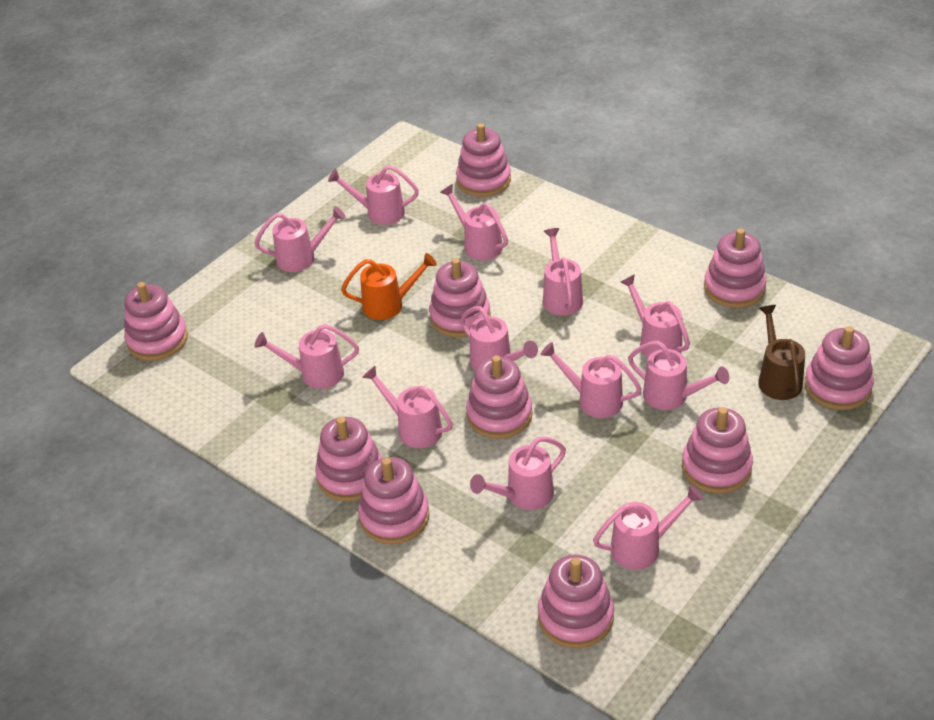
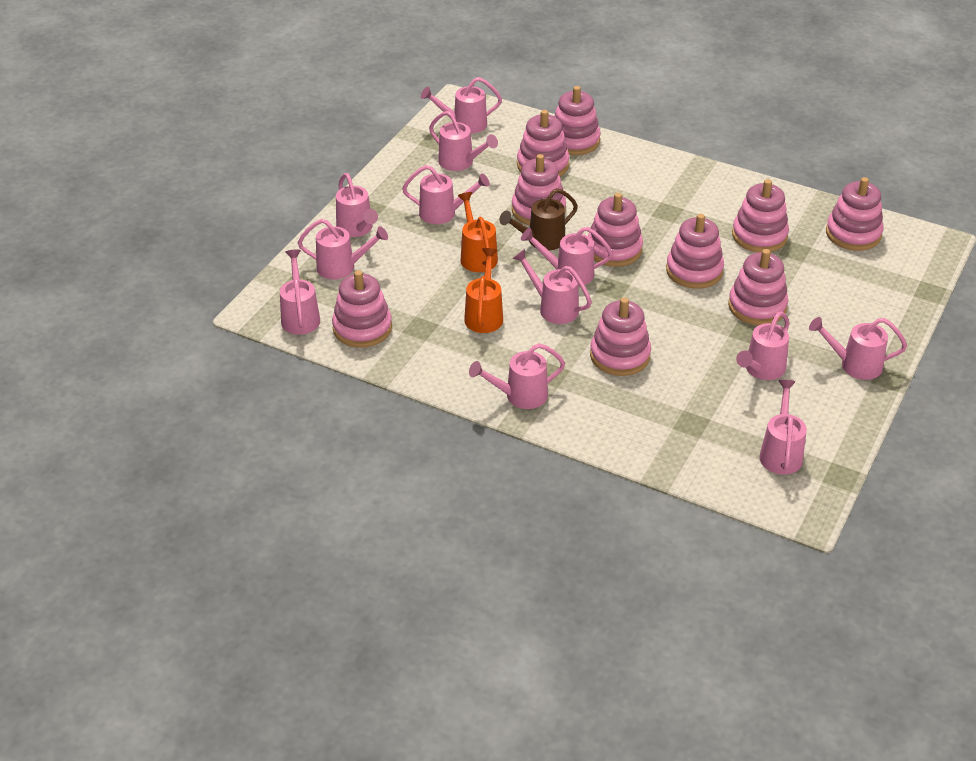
orange watering can: [341,253,437,320] = 1 -> [458,192,498,272] [464,248,503,333] = 2

